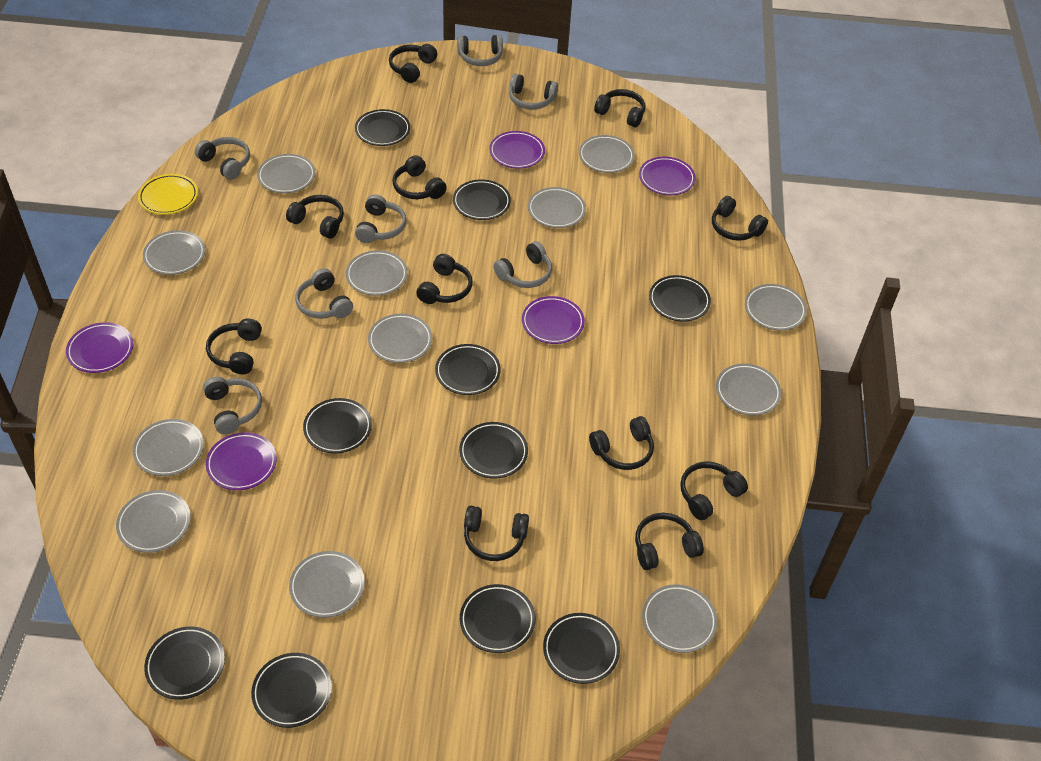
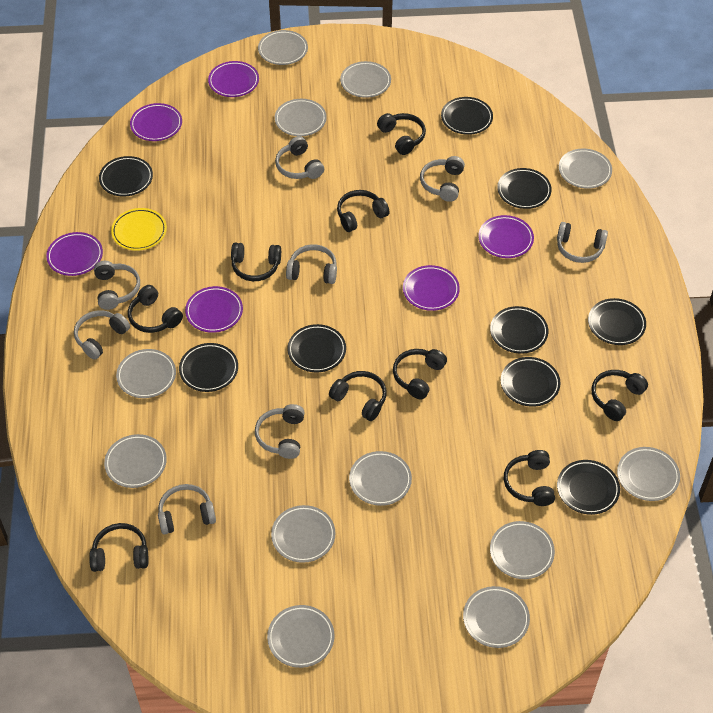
black headphones: [206,319,262,374] [286,195,344,239] [389,44,437,83] [392,155,447,199] [416,254,472,304] [464,506,529,561] [589,416,654,470] [594,89,645,127] [635,513,704,570] [680,461,748,520] [712,196,768,241] = 11 -> [89,523,149,572] [128,285,183,333] [231,243,281,281] [329,371,387,421] [337,190,389,232] [377,113,426,155] [393,349,447,399] [504,450,555,506] [591,370,648,421] = 9
black plate: [144,626,225,700] [251,653,332,728] [303,398,372,453] [355,109,410,146] [435,344,501,395] [453,179,511,220] [459,422,528,478] [460,584,535,653] [543,613,620,684] [649,275,711,322] = 10 -> [99,156,153,197] [179,343,238,392] [288,324,346,372] [441,97,493,135] [490,306,548,354] [497,168,552,209] [501,357,561,407] [557,460,620,515] [588,298,646,345] = 9
grey headphones: [195,137,250,180] [203,377,262,434] [295,268,353,319] [355,194,407,243] [457,35,503,66] [493,241,552,288] [509,74,558,110] = 7 -> [74,310,130,360] [94,261,140,310] [158,484,216,535] [255,404,305,459] [275,136,324,179] [286,244,337,284] [420,156,465,202] [557,222,608,263] = 8
purple plate: [66,322,133,373] [206,432,277,490] [489,131,545,169] [522,296,585,344] [639,157,696,195] = 5 -> [46,232,103,276] [130,103,182,141] [185,286,243,333] [208,61,259,97] [403,265,460,311] [478,215,534,258] = 6

